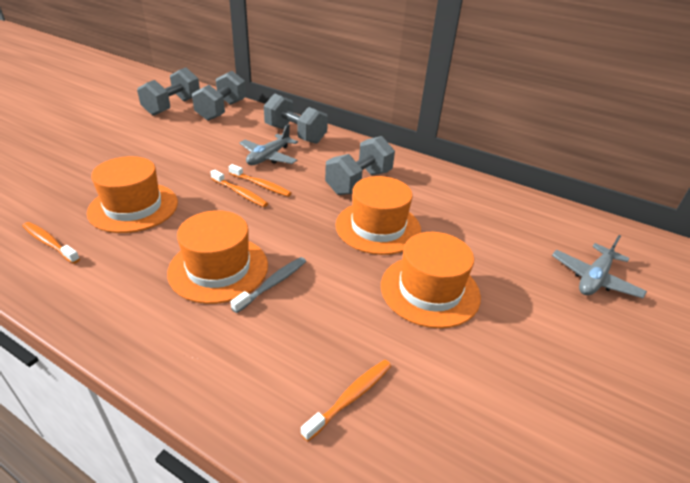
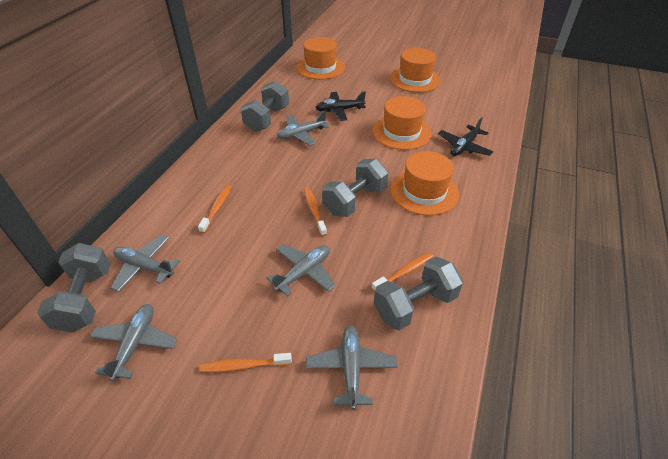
black plane: none = 0 -> [315,91,366,121] [438,117,493,156] = 2
grey plane: [239,124,298,165] [552,235,647,298] = 2 -> [90,304,177,381] [110,235,180,292] [267,244,336,297] [277,110,329,146] [306,326,397,410] = 5
grey toothbrush: [230,257,306,313] = 1 -> none = 0

